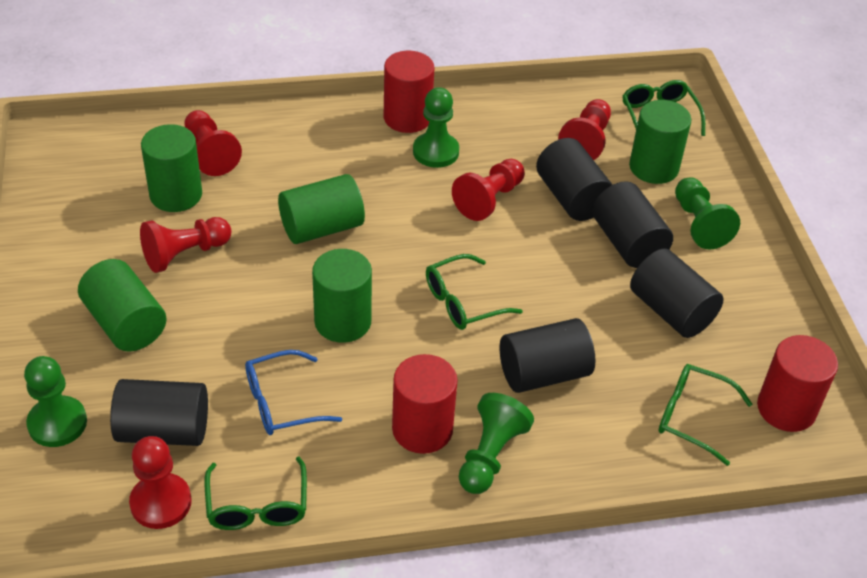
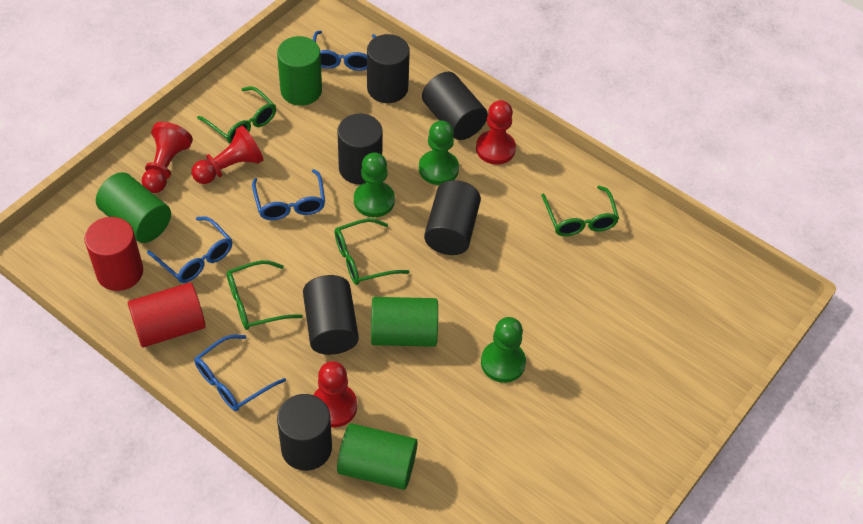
black cylinder: [110,379,208,446] [500,318,595,393] [536,138,613,221] [592,181,673,268] [630,248,724,338] = 5 -> [277,394,332,471] [303,275,359,355] [337,114,383,185] [367,34,410,103] [422,72,488,140] [424,180,481,255] = 6
blue glasses: [245,350,342,435] = 1 -> [147,216,232,283] [194,335,286,411] [252,169,325,220] [313,31,376,71] = 4
green cylinder: [78,259,167,352] [141,124,202,212] [278,174,365,244] [312,249,372,343] [629,100,691,184] = 5 -> [96,172,171,243] [277,36,322,106] [337,423,418,490] [371,297,438,347] = 4
green pawn: [24,356,87,447] [413,87,459,168] [459,393,534,494] [675,177,740,249] = 4 -> [354,152,395,217] [419,120,459,185] [481,317,526,383] = 3
red cylinder: [384,51,434,133] [392,354,458,454] [757,335,838,432] = 3 -> [85,217,143,291] [128,282,206,348] = 2
red pawn: [129,436,192,529] [140,217,232,273] [185,110,242,176] [452,159,525,221] [558,99,611,160] = 5 -> [142,122,193,193] [192,125,264,184] [314,361,357,427] [476,100,516,165] = 4

